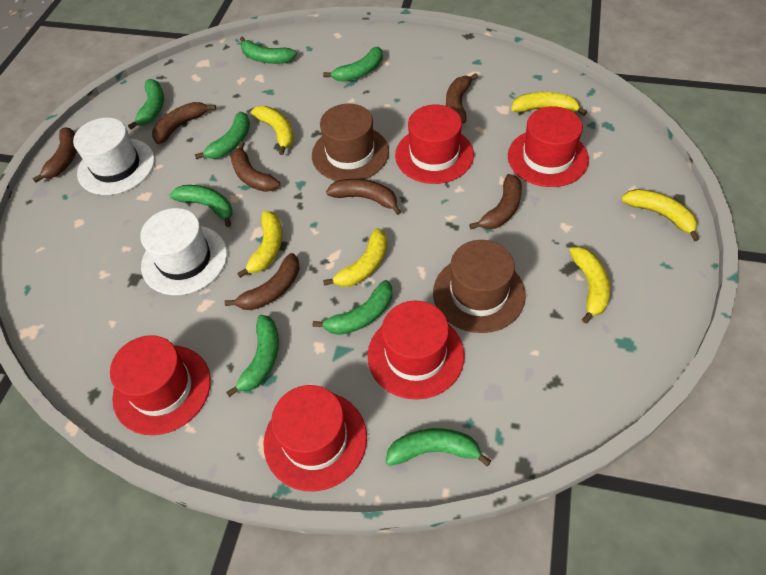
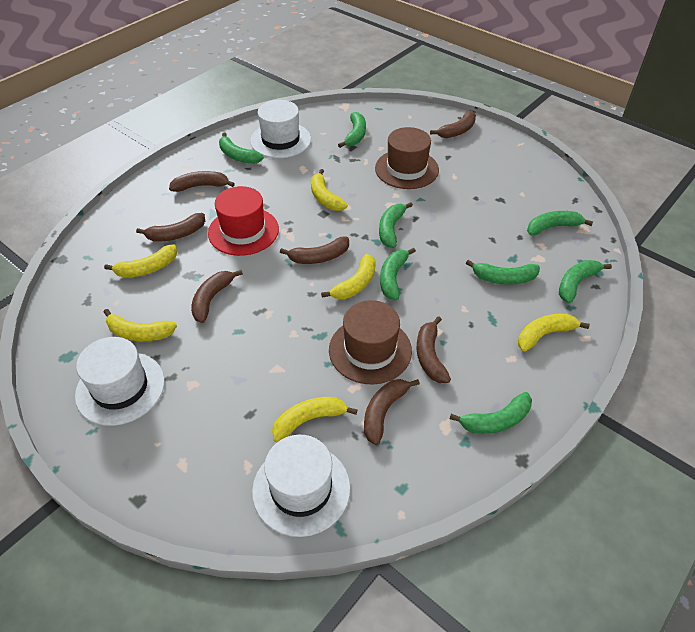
red hat: [110,335,211,435] [264,385,367,491] [367,301,465,400] [395,105,474,184] [508,106,589,187] = 5 -> [208,186,279,256] = 1
white hat: [73,118,155,195] [140,208,227,295] = 2 -> [75,337,165,426] [250,100,311,158] [252,435,350,537] = 3

